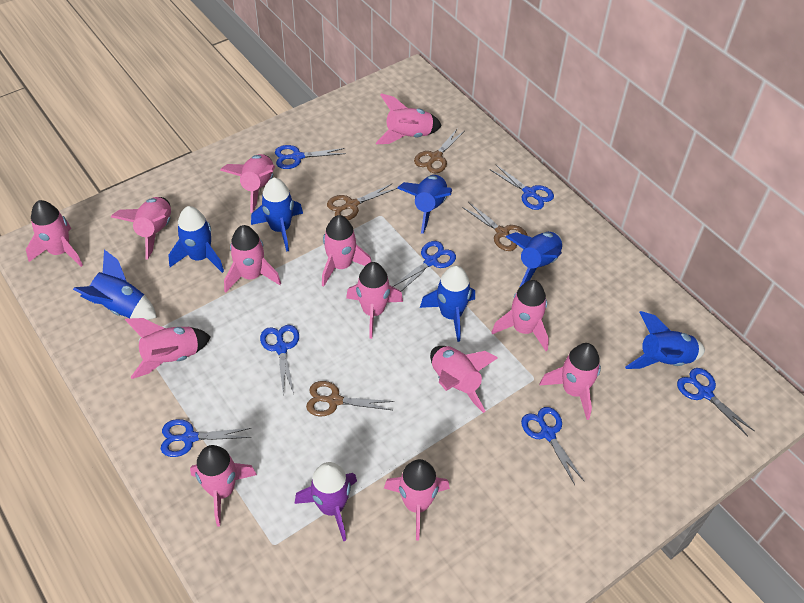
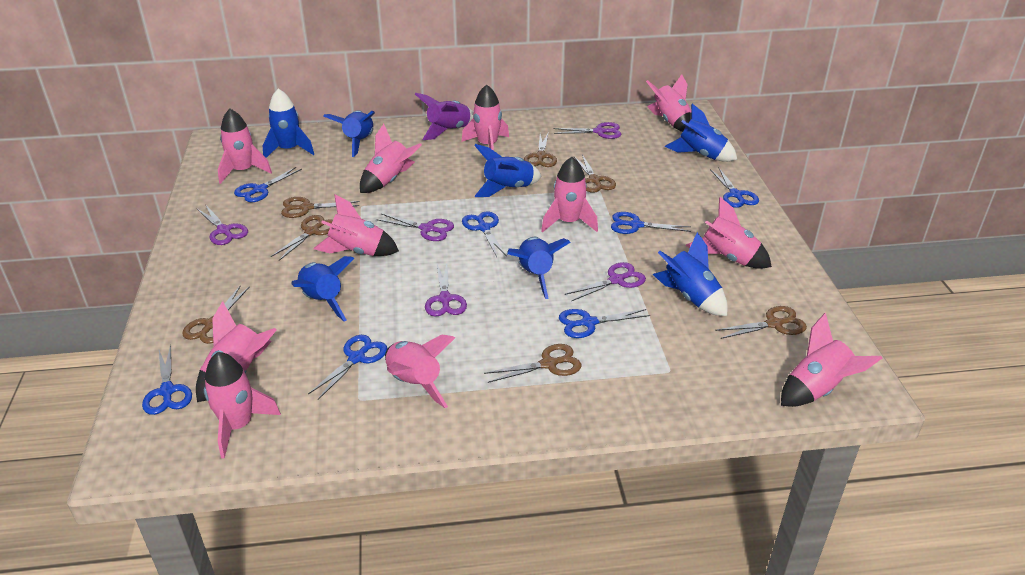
brown scissors: [306,381,394,416] [327,183,397,220] [414,129,465,173] [462,202,528,251] = 4 -> [182,285,250,344] [271,215,333,261] [281,197,360,218] [484,344,581,383] [524,134,557,167] [574,155,616,193] [715,306,807,339] = 7
pink rocket: [26,200,83,267] [111,197,171,259] [125,318,211,379] [190,445,257,527] [220,154,275,213] [224,225,281,292] [322,215,372,287] [346,262,403,339] [376,93,442,144] [384,459,450,541] [430,346,498,413] [491,280,549,351] [539,343,601,420] = 13 -> [196,301,277,402] [204,352,281,458] [218,109,272,184] [314,194,399,256] [360,124,422,193] [385,334,455,408] [462,84,509,151] [541,157,598,232] [646,74,691,132] [686,197,772,269] [781,313,882,407] = 11
purple scissors: none = 0 -> [196,204,248,245] [377,214,454,241] [425,264,467,317] [554,122,621,139] [565,262,646,301] = 5

